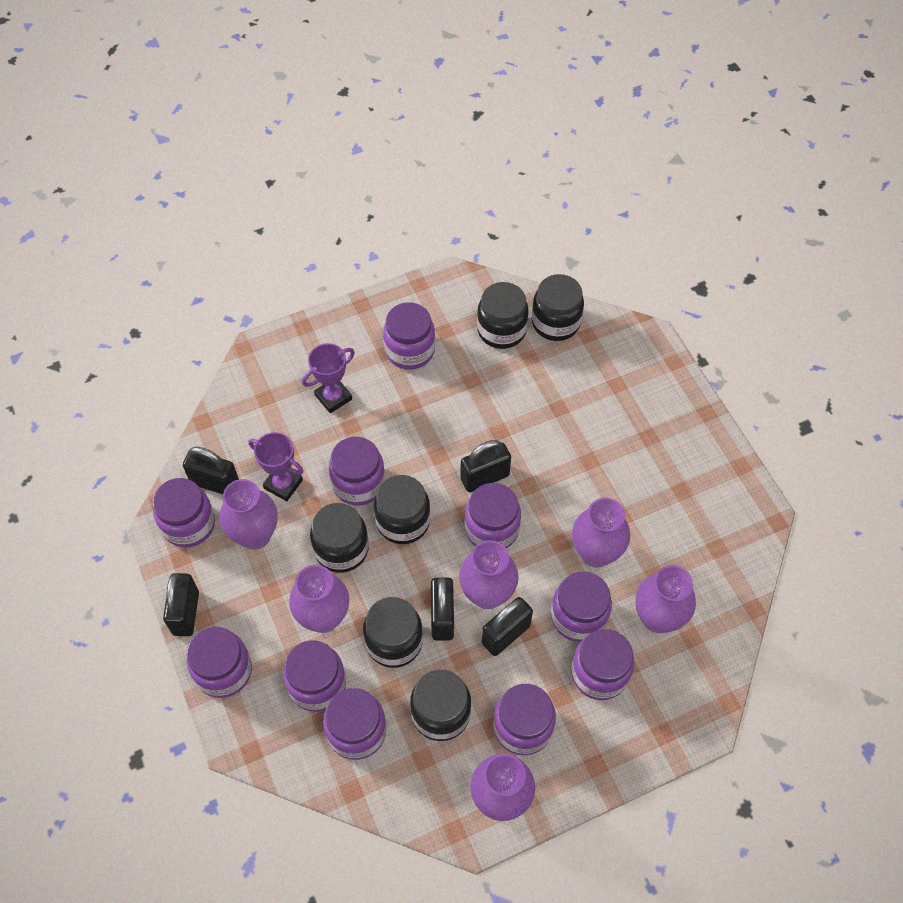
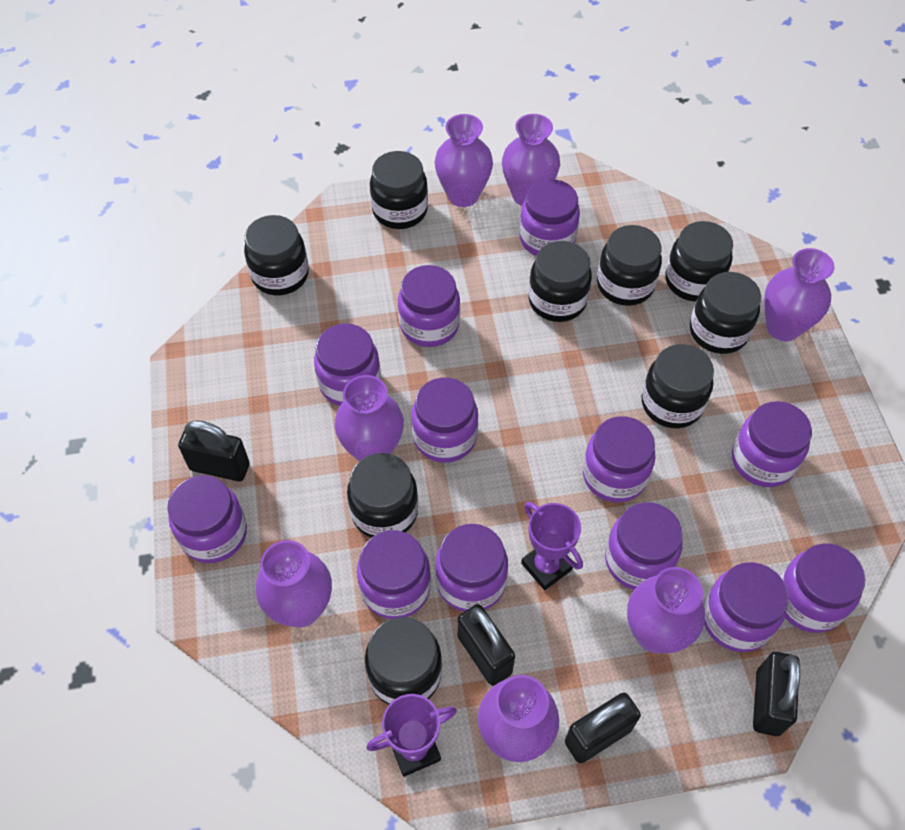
black jar: [310,503,369,573] [363,597,423,668] [374,475,431,544] [410,670,471,741] [477,282,529,349] [532,274,584,341] = 6 -> [244,215,309,295] [347,453,418,538] [365,617,442,705] [370,151,428,229] [528,241,592,322] [597,225,662,306] [642,344,714,428] [665,221,733,302] [690,272,761,354] = 9
black padlock: [163,573,199,636] [183,447,239,494] [431,577,454,641] [460,440,511,492] [482,597,533,656] = 5 -> [178,420,250,481] [457,604,515,686] [565,693,641,763] [753,652,800,736] = 4
purple jar: [153,478,215,548] [187,627,252,698] [283,640,346,712] [323,688,386,760] [329,437,385,506] [383,302,435,370] [464,483,521,549] [493,684,556,755] [551,572,612,642] [571,629,635,700] = 10 -> [167,475,247,563] [314,323,381,406] [357,530,431,619] [398,265,460,347] [411,378,479,463] [435,524,508,612] [519,179,580,256] [583,416,655,503] [605,502,683,590] [704,562,789,652] [732,401,812,487] [780,544,866,633] = 12
purple vase: [220,479,278,550] [289,565,349,633] [459,540,519,609] [470,754,535,821] [572,498,630,568] [635,565,696,633] = 6 -> [256,540,332,627] [335,375,404,461] [435,114,493,207] [478,675,559,762] [502,114,560,206] [627,567,705,654] [764,248,835,341] = 7

